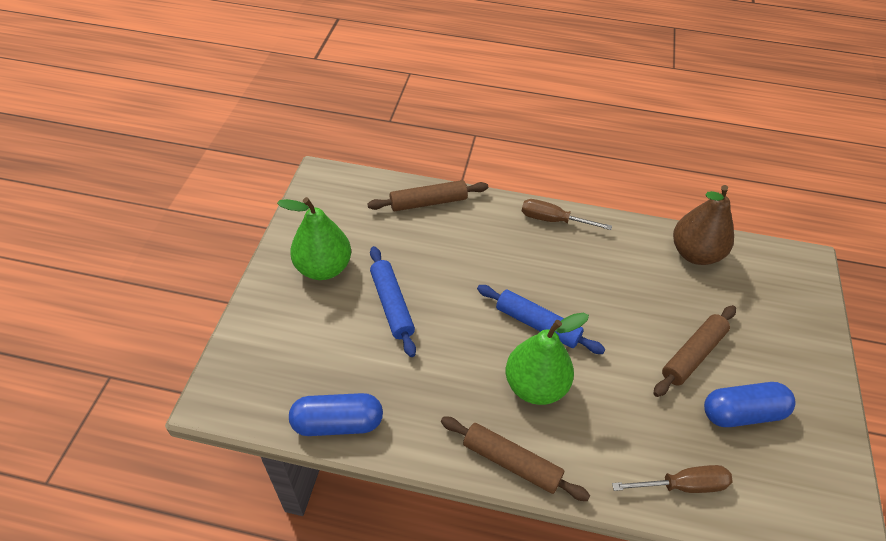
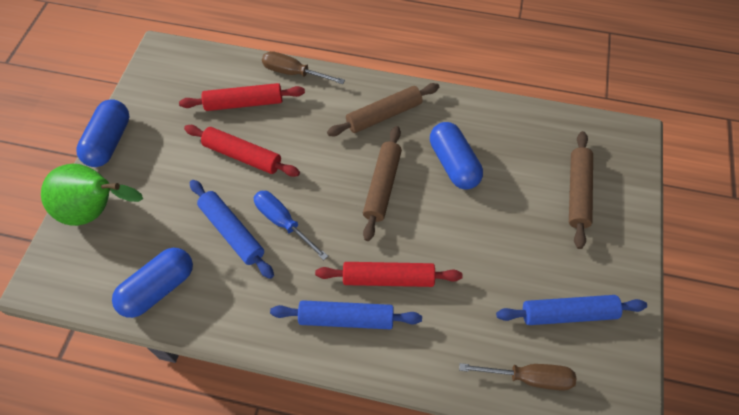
blue capsule: [289,393,383,436] [704,382,796,427] = 2 -> [76,99,129,167] [112,248,193,318] [430,122,483,190] = 3
blue rolling pin: [370,246,416,357] [477,285,605,354] = 2 -> [190,180,274,279] [270,300,422,329] [496,295,647,325] = 3
blue screwdriver: none = 0 -> [254,191,328,260] = 1
brown pear: [673,185,734,265] = 1 -> none = 0
green pear: [277,197,351,280] [506,312,589,405] = 2 -> [41,164,143,226] = 1
red rolling pin: none = 0 -> [179,83,305,111] [184,125,300,177] [315,262,463,287] = 3

